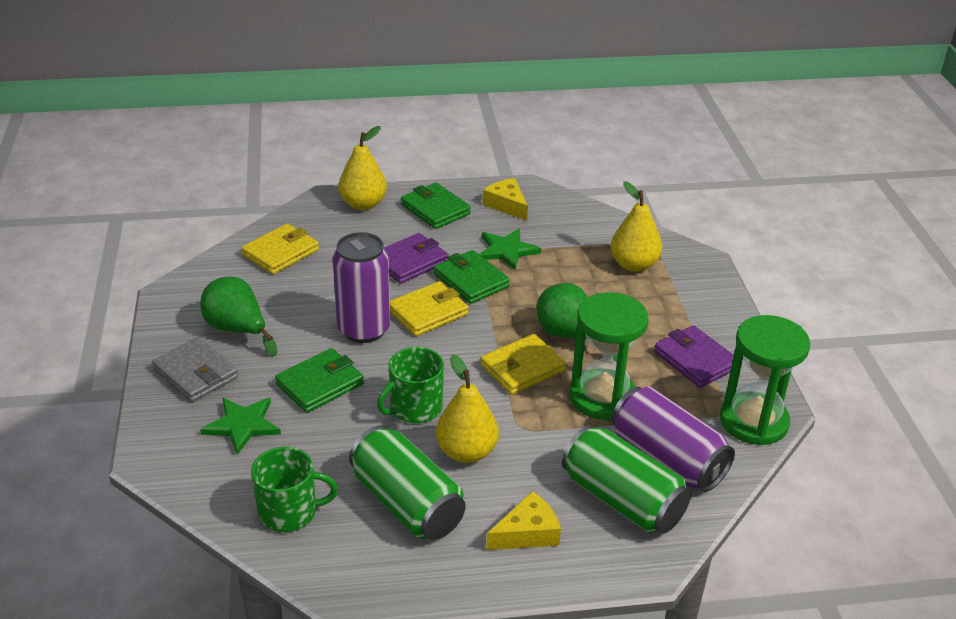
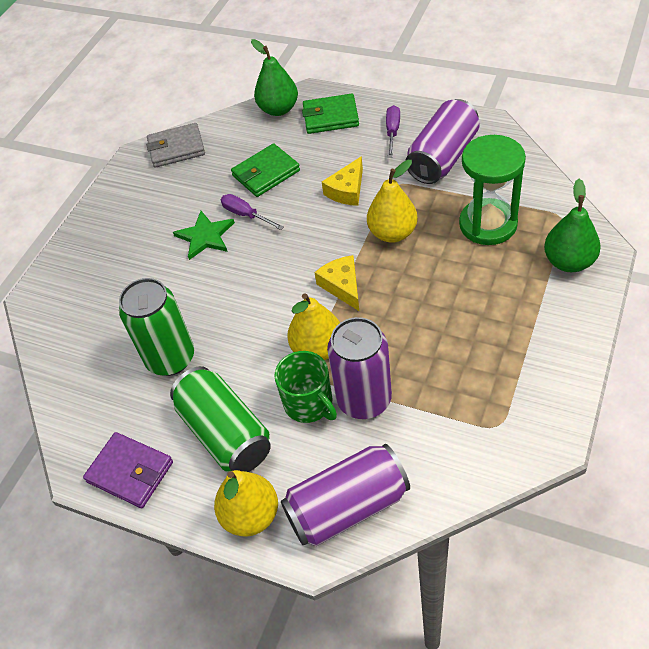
green hourglass: [570,292,649,420] [720,315,811,445] = 2 -> [459,135,526,245] = 1
green mug: [251,447,338,532] [377,347,444,423] = 2 -> [274,351,337,423] = 1
green star: [200,398,281,455] [479,229,541,270] = 2 -> [173,211,235,260] = 1
green wallet: [275,348,364,413] [401,183,471,229] [434,250,510,304] = 3 -> [231,143,300,197] [302,93,359,134] = 2
purple can: [333,232,390,343] [612,387,735,492] = 2 -> [281,444,410,546] [327,317,392,419] [405,99,480,184] = 3
purple screwdriver: none = 0 -> [221,194,284,230] [386,105,400,158] = 2
purple wallet: [385,233,448,284] [654,325,734,388] = 2 -> [83,432,173,508] = 1
yellow wallet: [241,223,319,274] [390,281,469,336] [480,334,566,395] = 3 -> none = 0

